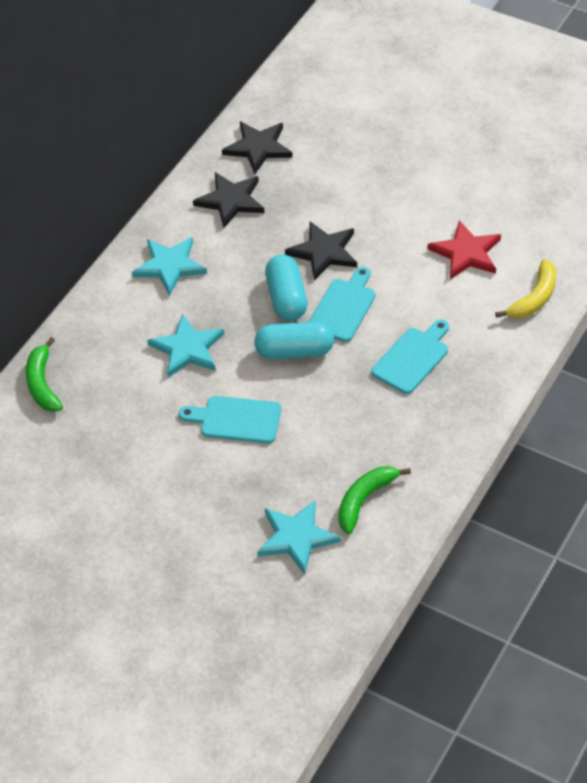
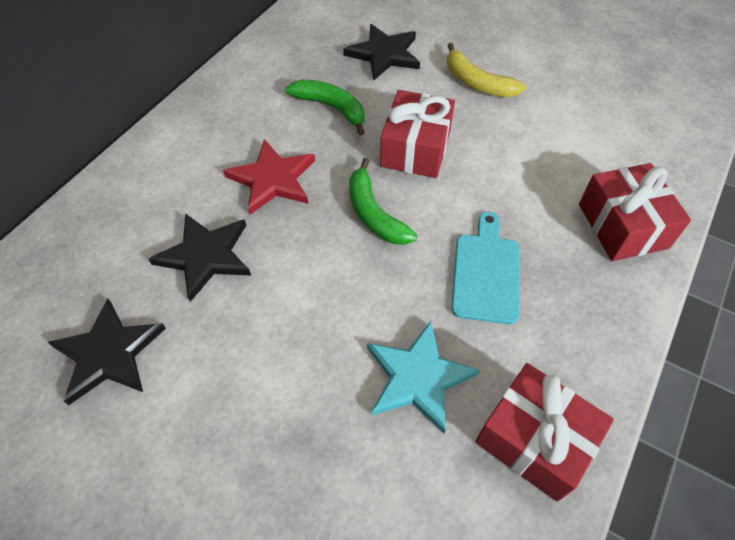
red gift: none = 0 -> [380,90,455,178] [476,363,614,502] [579,163,691,261] = 3
turquoise capsule: [254,321,334,359] [265,255,308,321] = 2 -> none = 0
turquoise cutting board: [179,396,281,444] [309,267,375,342] [371,320,449,394] = 3 -> [451,212,520,324] = 1
turquoise star: [132,237,207,296] [147,314,224,377] [257,500,341,574] = 3 -> [367,321,480,433] = 1

